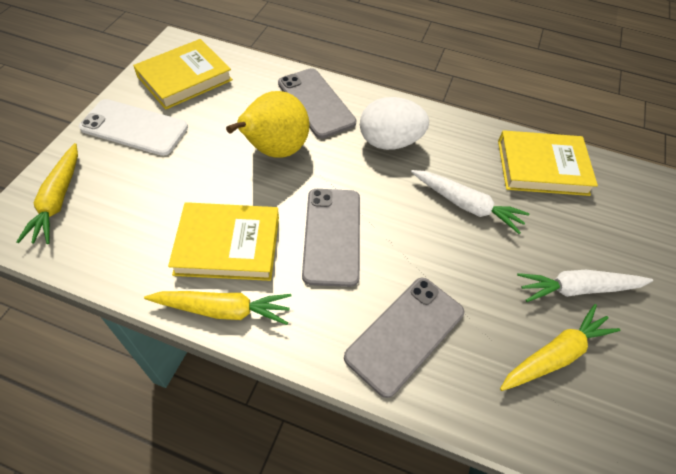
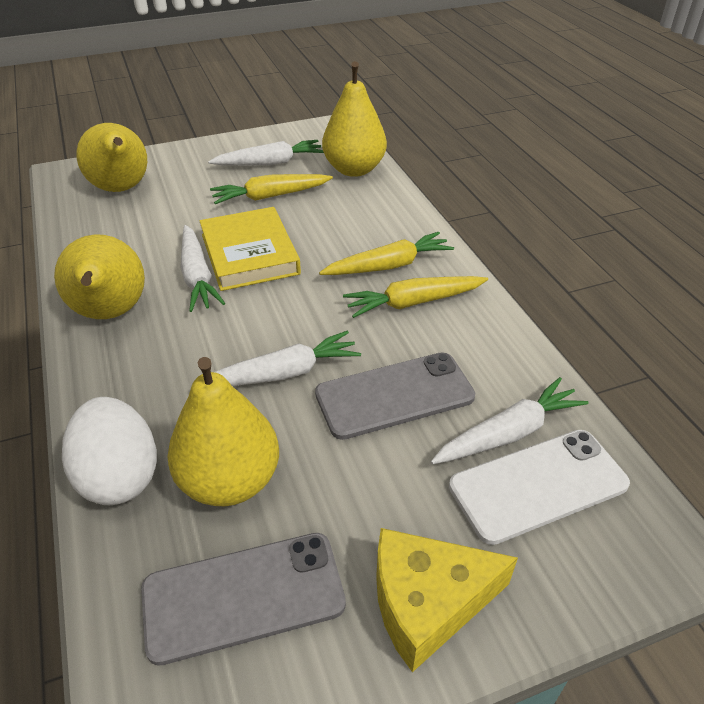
grey phone: [278,68,357,139] [302,189,360,287] [344,278,464,398] = 3 -> [141,533,346,666] [315,352,475,440] = 2
white carrot: [411,170,530,234] [517,270,653,302] = 2 -> [180,225,226,312] [208,140,324,166] [215,331,361,386] [431,377,589,464] = 4
yellow book: [133,39,233,110] [168,202,279,281] [498,130,598,196] = 3 -> [200,207,301,291] = 1
yellow cheese: none = 0 -> [376,528,518,672] = 1
yellow pear: [226,91,310,157] = 1 -> [54,234,145,319] [76,123,147,192] [168,357,279,506] [322,61,387,177] = 4

